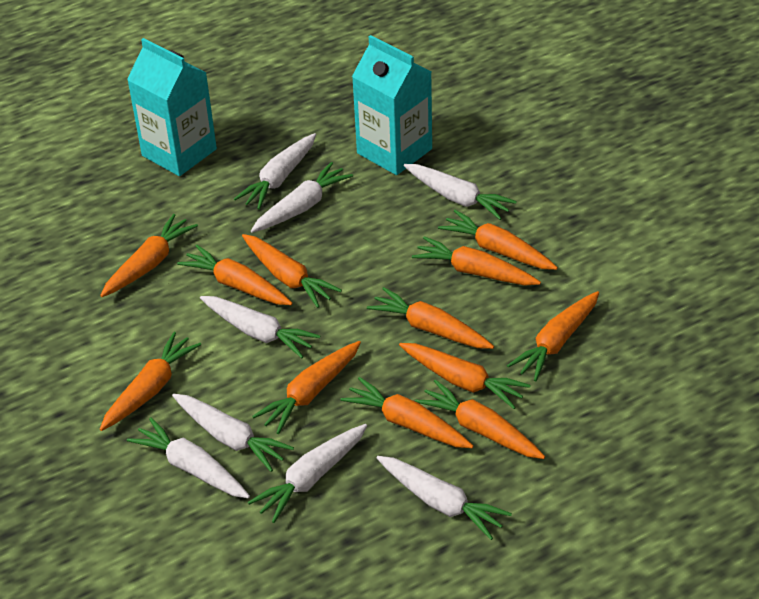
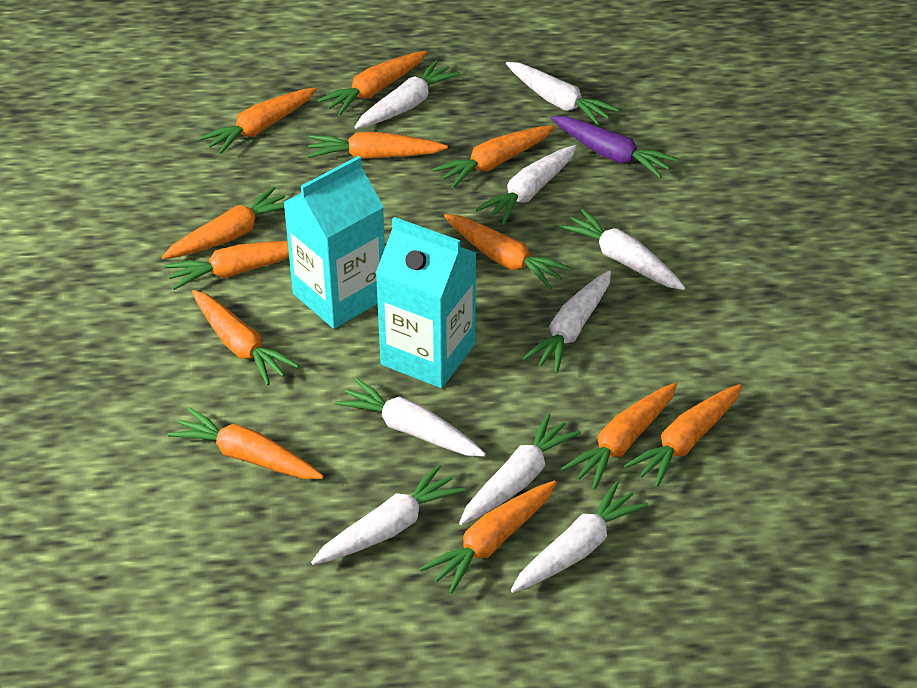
purple carrot: none = 0 -> [551,116,678,178] = 1
white carrot: [127,417,250,498] [172,394,294,472] [200,296,320,358] [234,133,316,210] [248,424,367,523] [251,162,353,232] [376,456,512,540] [404,164,517,220] = 8 -> [311,465,465,565] [335,378,486,457] [355,60,460,129] [459,413,581,525] [475,145,577,225] [506,62,619,126] [511,481,648,593] [522,270,611,373] [559,209,685,290] = 9

